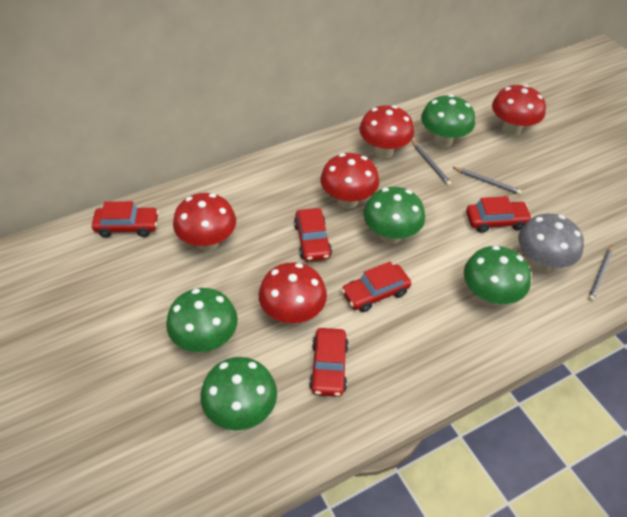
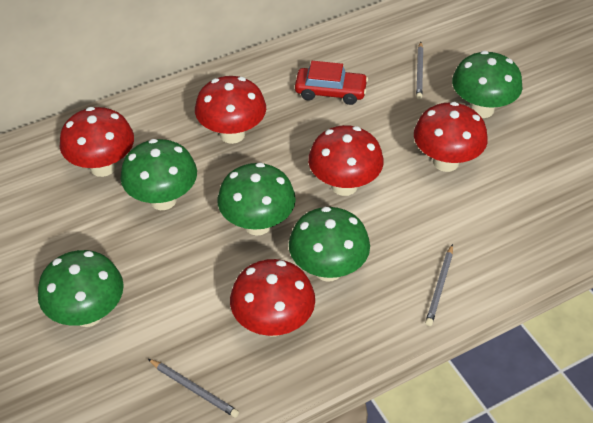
grey mushroom: [518,214,584,272] = 1 -> none = 0
red car: [92,201,159,237] [294,208,332,262] [309,328,349,397] [341,262,411,312] [466,196,532,233] = 5 -> [295,61,368,105] = 1

